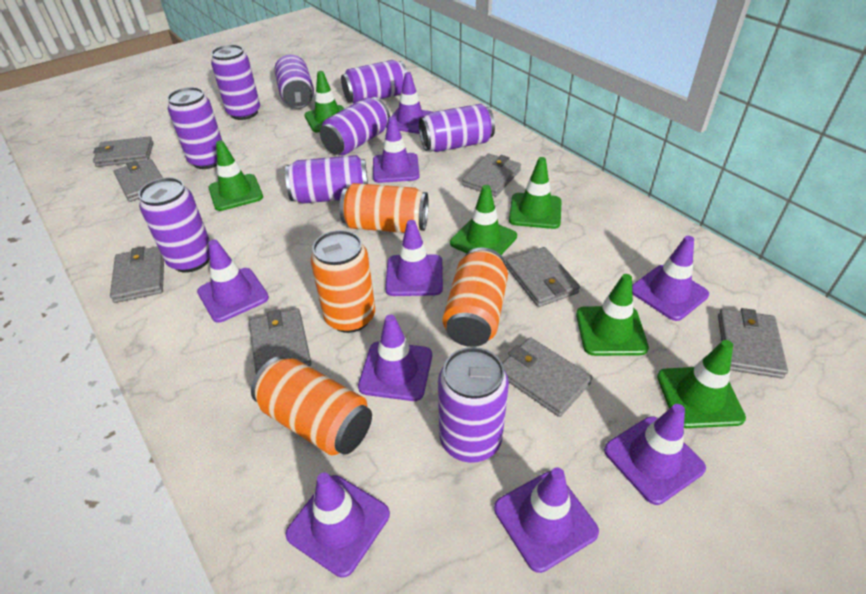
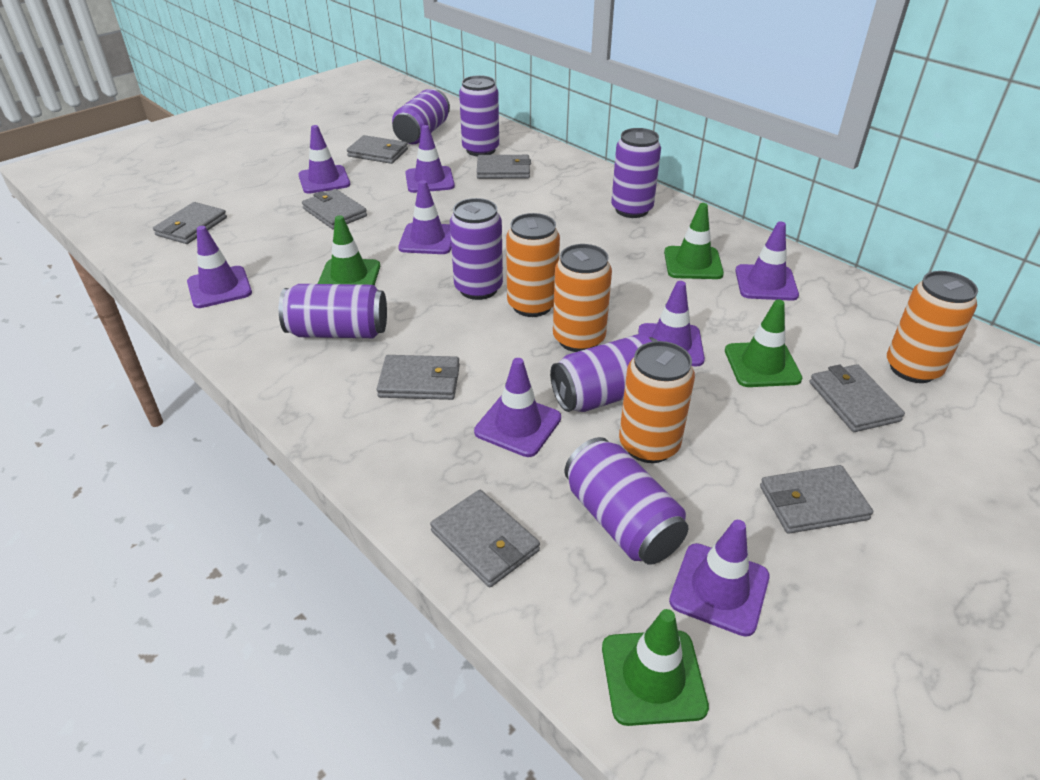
green traffic cone: [208,140,263,211] [304,71,344,133] [450,185,517,255] [509,157,561,229] [576,274,649,356] [657,340,746,428] = 6 -> [318,215,380,286] [602,609,709,726] [664,203,724,279] [725,299,802,387] = 4
purple can: [139,177,210,273] [167,87,222,169] [211,45,260,120] [274,55,314,109] [285,155,368,204] [320,97,390,156] [341,60,407,104] [419,104,495,152] [438,347,509,463] = 9 -> [279,284,387,338] [392,89,450,144] [450,198,503,300] [459,75,499,156] [550,334,657,412] [564,437,688,565] [611,128,661,218] = 7
purple traffic cone: [197,239,269,323] [285,472,390,577] [358,314,432,401] [373,117,420,183] [385,220,443,296] [386,72,432,134] [494,468,599,573] [604,404,706,505] [632,236,709,321] = 9 -> [187,226,252,308] [298,125,350,194] [398,180,451,254] [405,125,455,193] [474,358,561,457] [638,281,705,366] [669,520,770,637] [735,221,799,301] = 8

